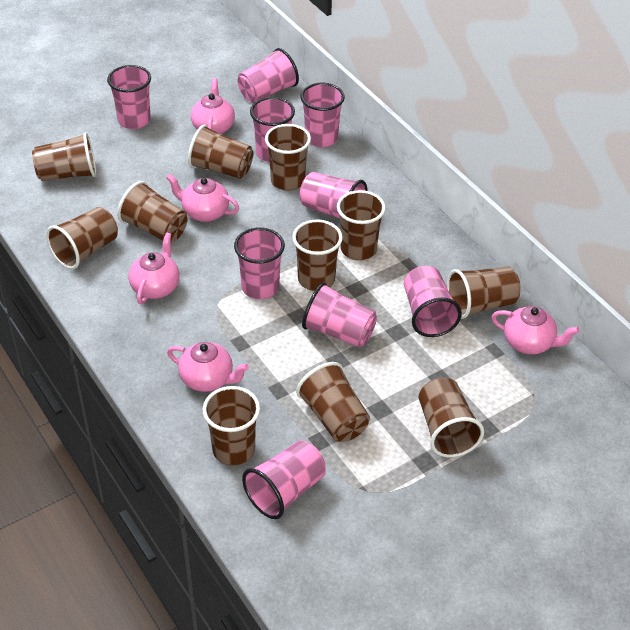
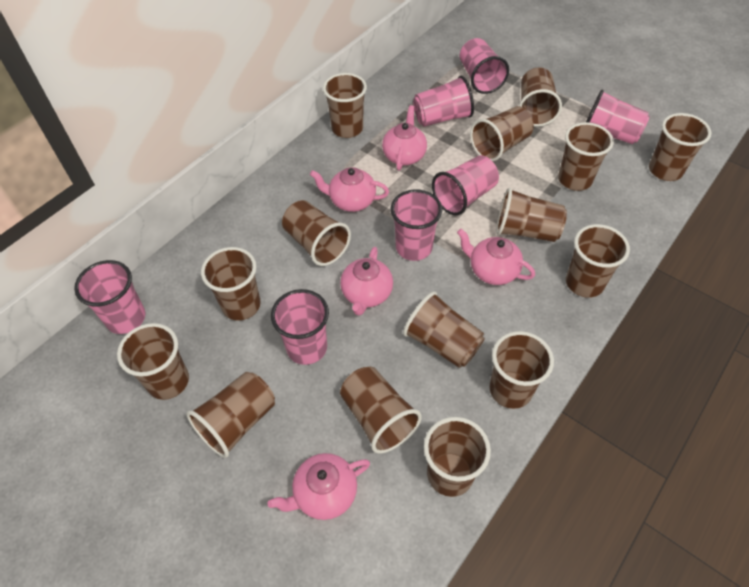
brown cup: [32,133,96,181] [46,207,118,270] [117,181,187,242] [188,125,253,179] [203,386,260,466] [265,124,311,191] [292,219,343,291] [296,362,370,442] [337,190,386,260] [419,378,484,457] [447,266,521,319] = 11 -> [117,323,189,400] [187,372,275,458] [201,247,261,321] [282,200,351,266] [323,73,367,138] [340,367,422,453] [403,292,485,368] [424,417,491,497] [470,106,534,161] [489,331,554,409] [496,188,567,242] [519,67,562,127] [558,122,614,191] [566,224,630,298] [649,113,711,181] = 15
pink cup: [107,65,151,129] [234,227,285,299] [238,48,299,103] [242,440,326,519] [250,97,295,162] [300,83,345,147] [300,172,368,219] [302,282,377,347] [404,266,462,337] = 9 -> [74,260,145,334] [271,289,329,365] [391,189,442,261] [413,76,474,127] [432,155,499,215] [459,38,509,94] [586,90,650,144] = 7

